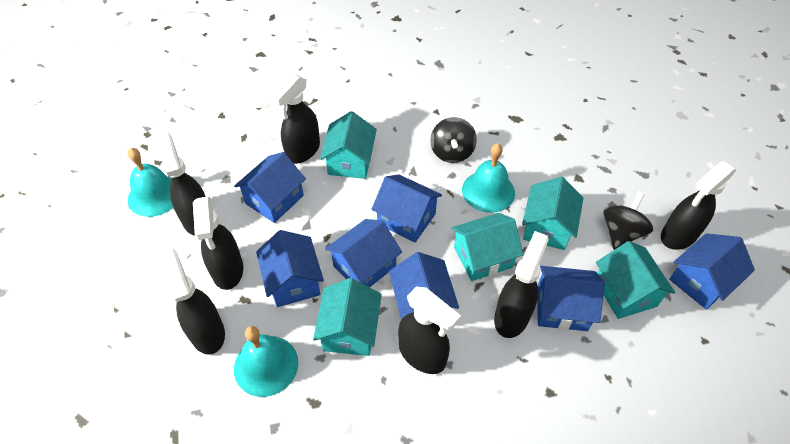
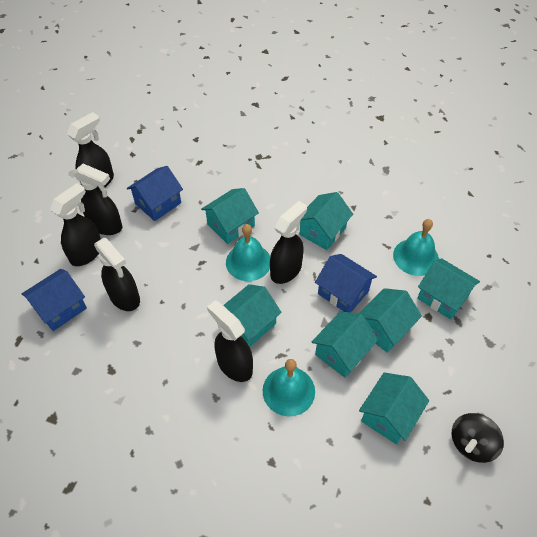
black spinning top: [430,117,477,163] [603,192,653,250] = 2 -> [452,413,504,463] = 1
black spray bottle: [156,132,206,236] [158,248,225,354] [193,196,243,290] [270,74,320,164] [398,287,461,374] [494,231,549,338] [661,161,736,250] = 7 -> [50,183,101,266] [67,112,114,189] [73,164,122,235] [94,238,140,311] [207,300,253,382] [270,201,307,284] = 6
blue house: [234,152,306,223] [256,230,324,307] [325,219,402,287] [372,174,442,242] [389,252,459,320] [537,266,605,331] [669,233,755,310] = 7 -> [22,269,87,331] [127,166,183,221] [315,254,377,313] = 3
turquoise house: [313,278,382,356] [320,111,377,179] [451,213,524,281] [522,177,583,250] [596,241,675,319] = 5 -> [201,188,259,244] [223,284,282,347] [300,192,353,250] [312,311,379,378] [359,288,422,353] [359,373,429,445] [417,258,480,320] = 7

